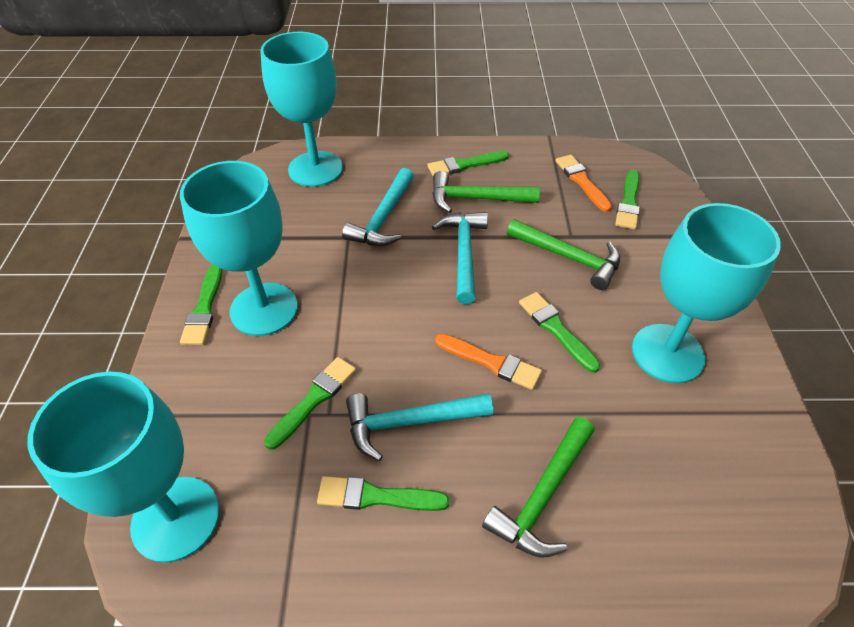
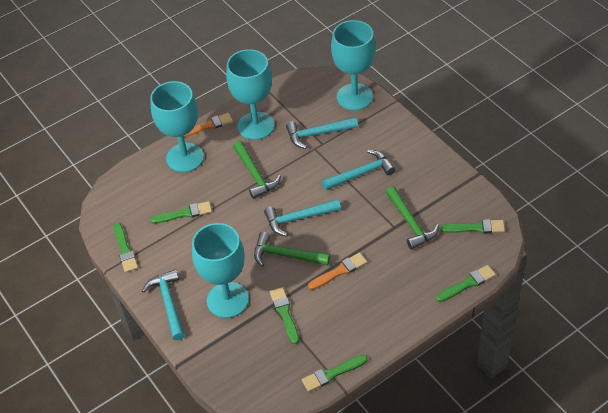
turquoise hammer: [342,168,414,246] [346,393,493,461] [432,212,488,304] = 3 -> [142,269,185,340] [264,199,341,237] [286,117,358,149] [322,150,396,191] = 4

